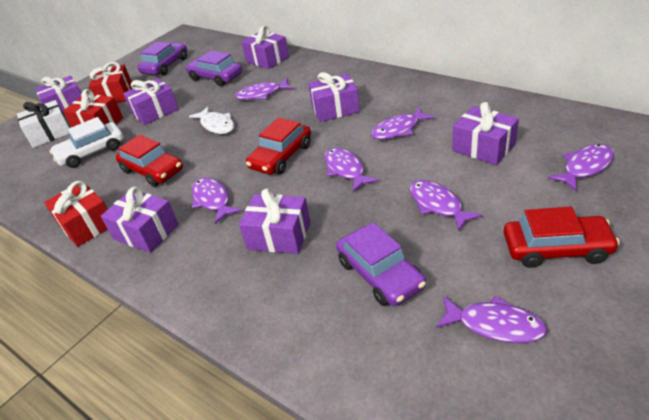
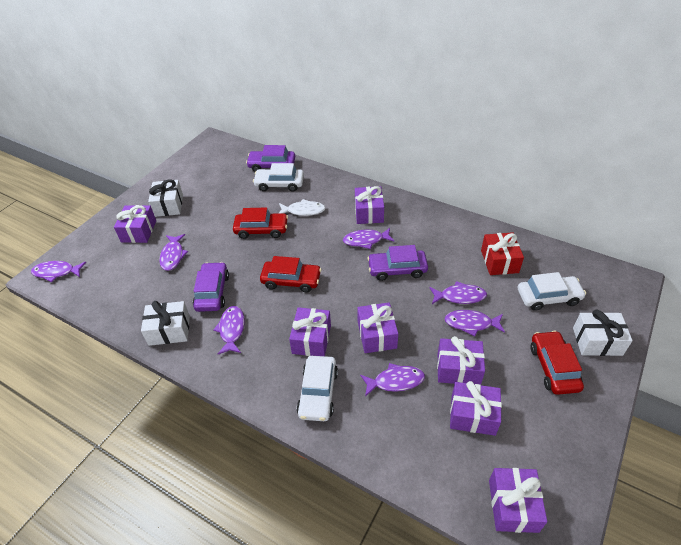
red gift: [44,181,108,247] [63,89,123,127] [89,62,132,103] = 3 -> [481,232,524,275] = 1
white car: [49,117,124,168] = 1 -> [253,163,304,192] [297,356,338,421] [518,272,586,311] = 3
white gift: [17,100,70,148] = 1 -> [141,301,190,346] [148,179,183,217] [573,309,633,356] = 3

